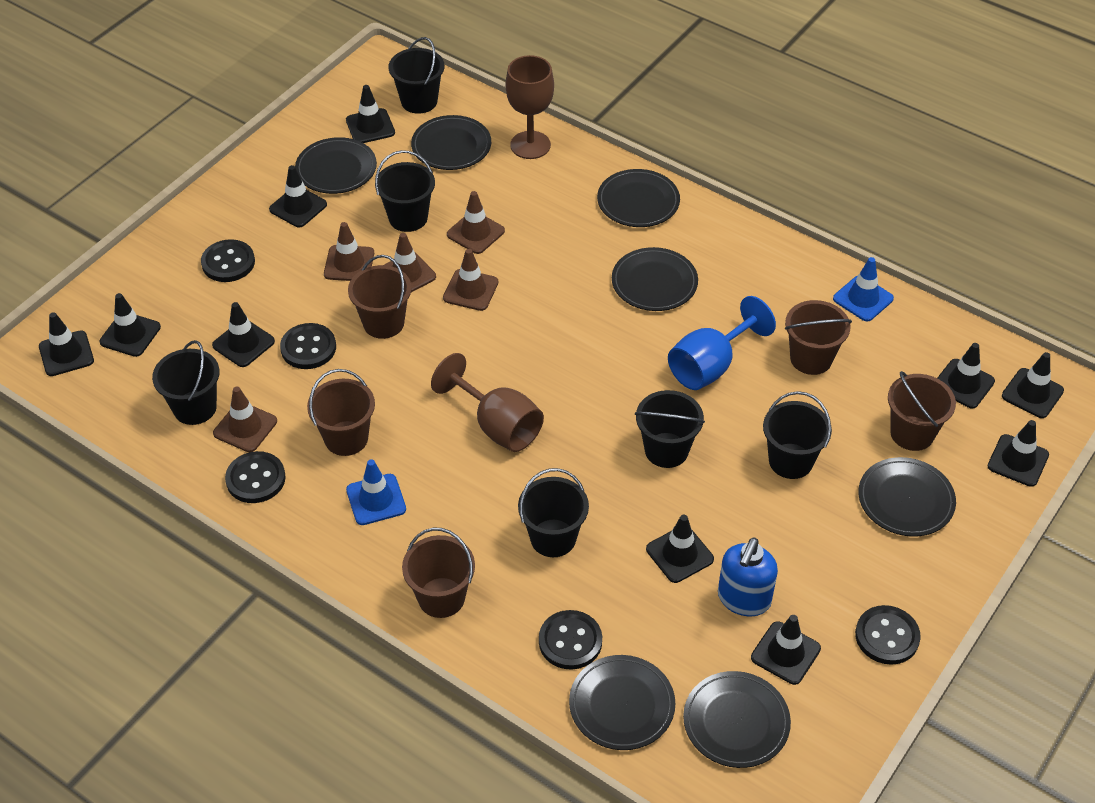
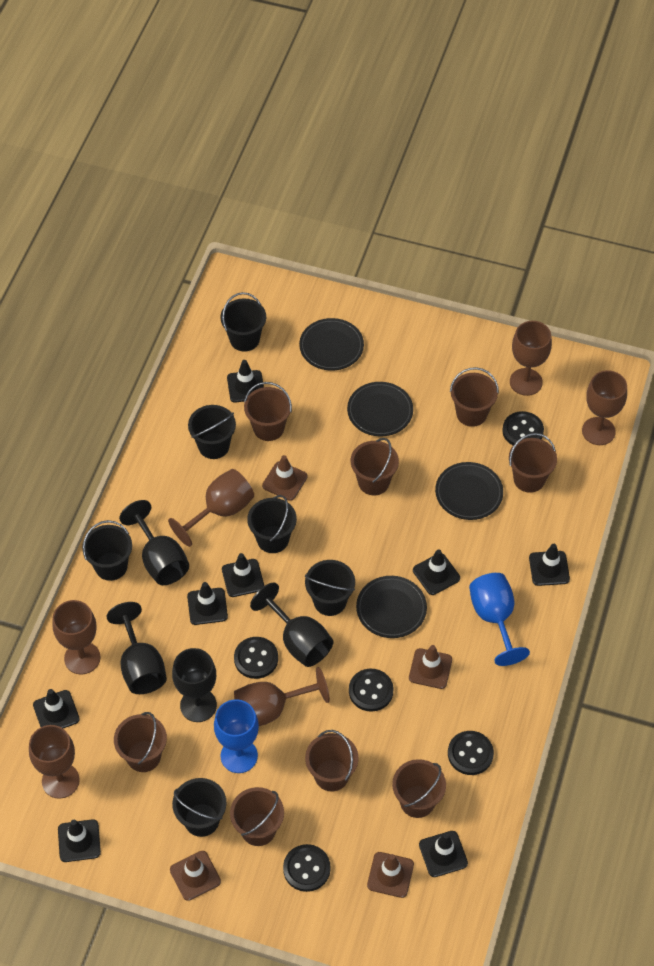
black goblet: none = 0 -> [106,602,167,694] [119,500,189,585] [172,648,217,722] [250,582,333,667] = 4
black plate: [295,137,377,194] [411,115,491,170] [569,655,675,750] [597,169,680,227] [612,247,698,311] [683,671,791,768] [858,457,956,537] = 7 -> [299,318,364,371] [347,382,413,437] [356,576,427,638] [435,462,503,520] = 4
black traffic cone: [39,312,94,376] [99,293,161,357] [212,302,275,367] [269,165,327,227] [346,85,395,143] [646,515,714,583] [751,615,821,685] [937,343,995,408] [988,420,1049,487] [1002,352,1064,418] = 10 -> [33,689,80,728] [58,819,101,862] [187,582,228,625] [222,553,264,597] [227,360,264,403] [413,549,460,595] [419,831,468,877] [529,544,570,586] = 8
blue goblet: [668,296,776,390] = 1 -> [214,699,259,773] [469,573,530,666] = 2
blue soap dispenser: [718,538,778,616] = 1 -> none = 0
blue traffic cone: [346,459,406,525] [833,257,894,322] = 2 -> none = 0
brown bucket: [307,369,375,456] [348,255,412,339] [402,528,475,618] [785,300,852,375] [888,371,956,451] = 5 -> [114,712,167,772] [230,787,284,846] [244,382,292,441] [305,730,359,791] [351,438,399,495] [392,759,446,818] [450,367,499,427] [509,433,557,493] = 8
brown goblet: [431,353,544,452] [506,55,554,159] = 2 -> [29,725,80,799] [52,600,101,674] [168,469,254,547] [234,667,330,726] [510,321,552,396] [582,370,627,445] = 6
brown traffic cone: [213,387,277,452] [324,222,374,281] [384,233,436,292] [443,249,498,311] [447,191,505,254] = 5 -> [170,851,221,901] [262,455,308,501] [367,852,414,898] [409,645,452,689] = 4

